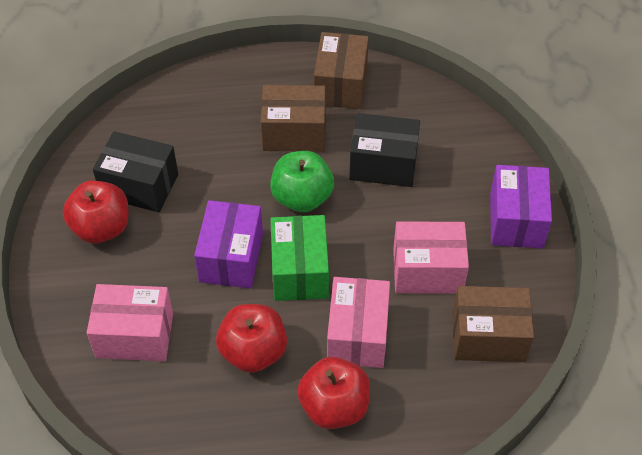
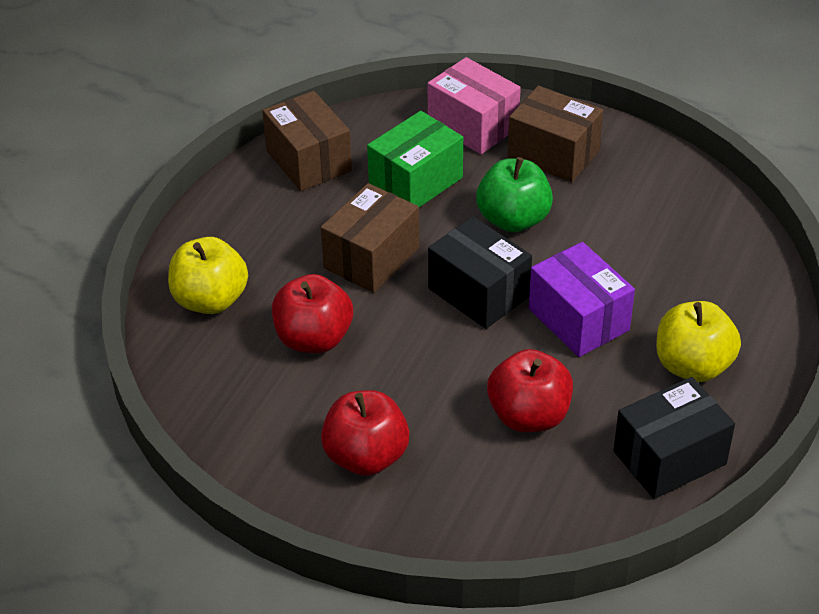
pink box: [86,284,173,361] [327,277,390,368] [393,221,469,294] = 3 -> [428,57,521,154] = 1
purple box: [194,200,263,288] [490,165,552,249] = 2 -> [529,242,635,357] = 1
yellow apple: none = 0 -> [168,237,248,314] [656,301,741,382] = 2

